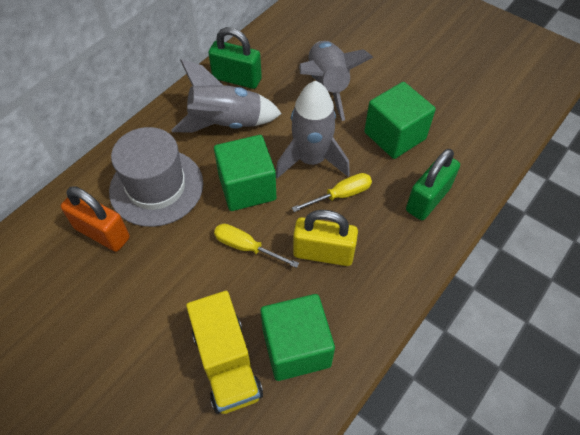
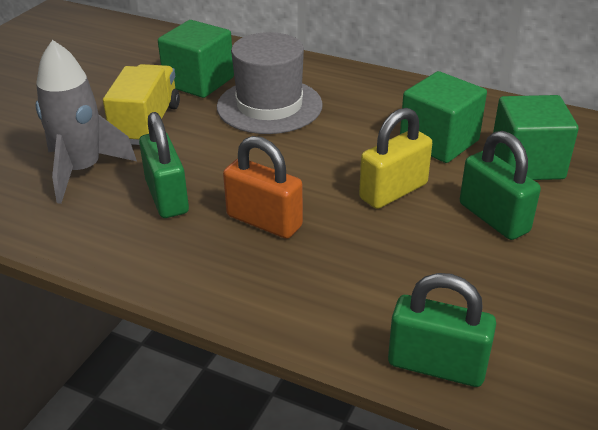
green padlock: [208,27,262,89] [406,149,460,220] = 2 -> [139,112,189,218] [388,273,496,387] [460,131,541,240] = 3
grey rocket: [172,59,282,133] [276,81,350,178] [299,41,373,121] = 3 -> [36,40,137,204] = 1
yellow screwdriver: [214,224,299,268] [292,173,372,212] = 2 -> none = 0

